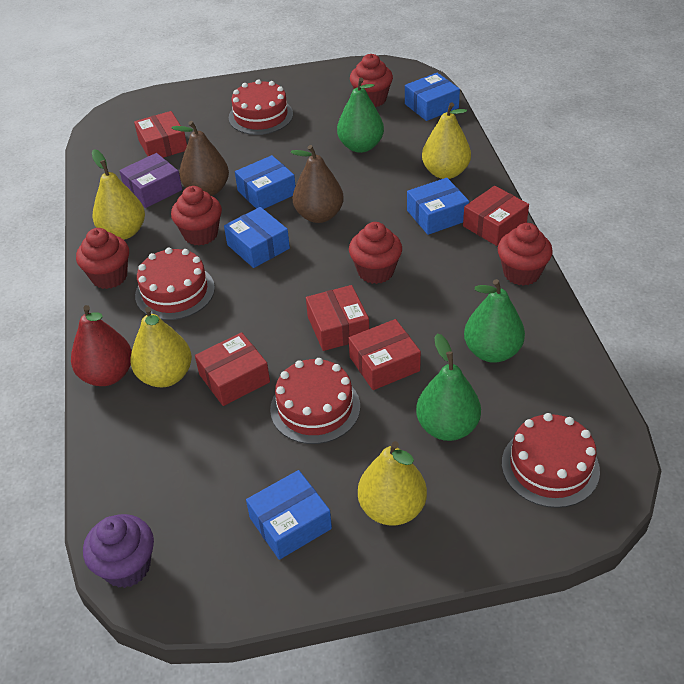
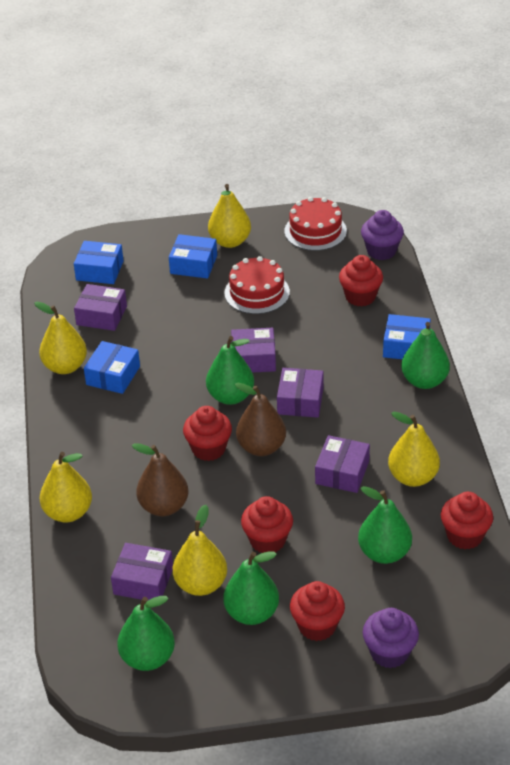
blue box: [224,207,290,268] [235,155,296,209] [246,470,332,560] [405,73,460,121] [407,178,469,235] = 5 -> [74,241,124,284] [84,341,140,394] [169,234,217,279] [383,314,431,359] = 4
green pear: [337,78,384,153] [416,334,481,441] [464,279,525,363] = 3 -> [117,596,175,671] [206,336,254,405] [224,551,279,625] [358,486,412,564] [401,322,450,389] = 5
purple box: [119,153,182,208] = 1 -> [74,284,127,331] [111,543,173,600] [231,328,276,373] [277,368,324,418] [315,435,370,493] = 5
purple cupcake: [83,514,154,588] = 1 -> [361,210,404,260] [363,608,419,668] = 2
red box: [134,111,187,158] [195,332,270,406] [306,285,369,351] [349,319,421,390] [463,186,529,246] = 5 -> none = 0
red cake: [135,248,215,320] [229,79,293,135] [270,358,360,444] [502,413,600,508] = 4 -> [224,256,290,314] [285,197,347,251] = 2
red pear: [71,305,132,386] = 1 -> none = 0
yellow pear: [92,149,145,240] [130,307,192,387] [358,441,427,526] [422,102,471,179] = 4 -> [34,302,87,374] [40,452,92,523] [173,505,227,596] [208,184,251,248] [388,412,440,487] = 5

